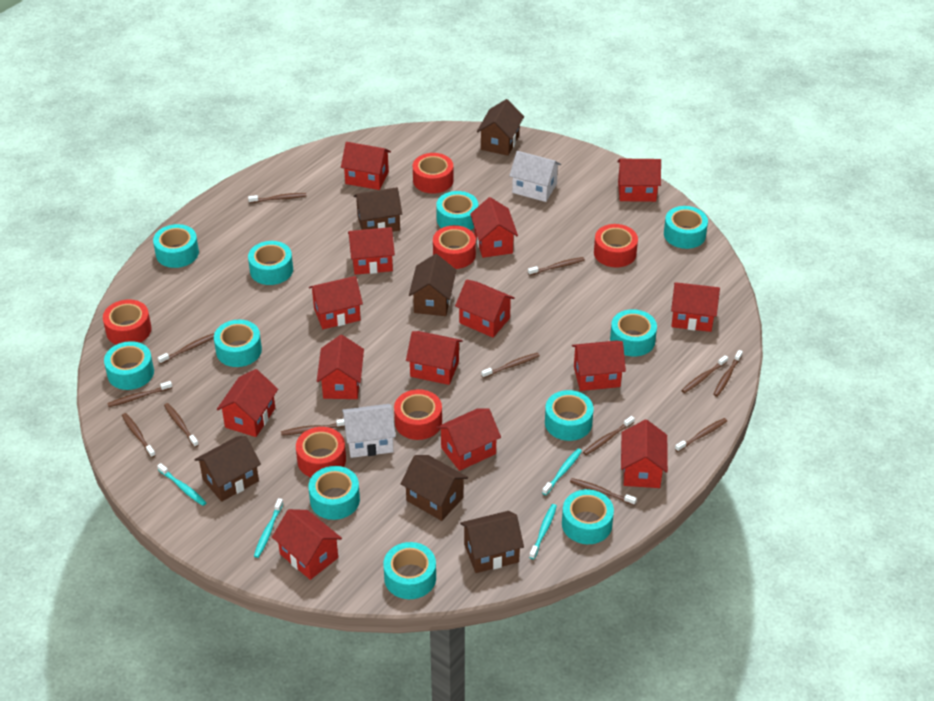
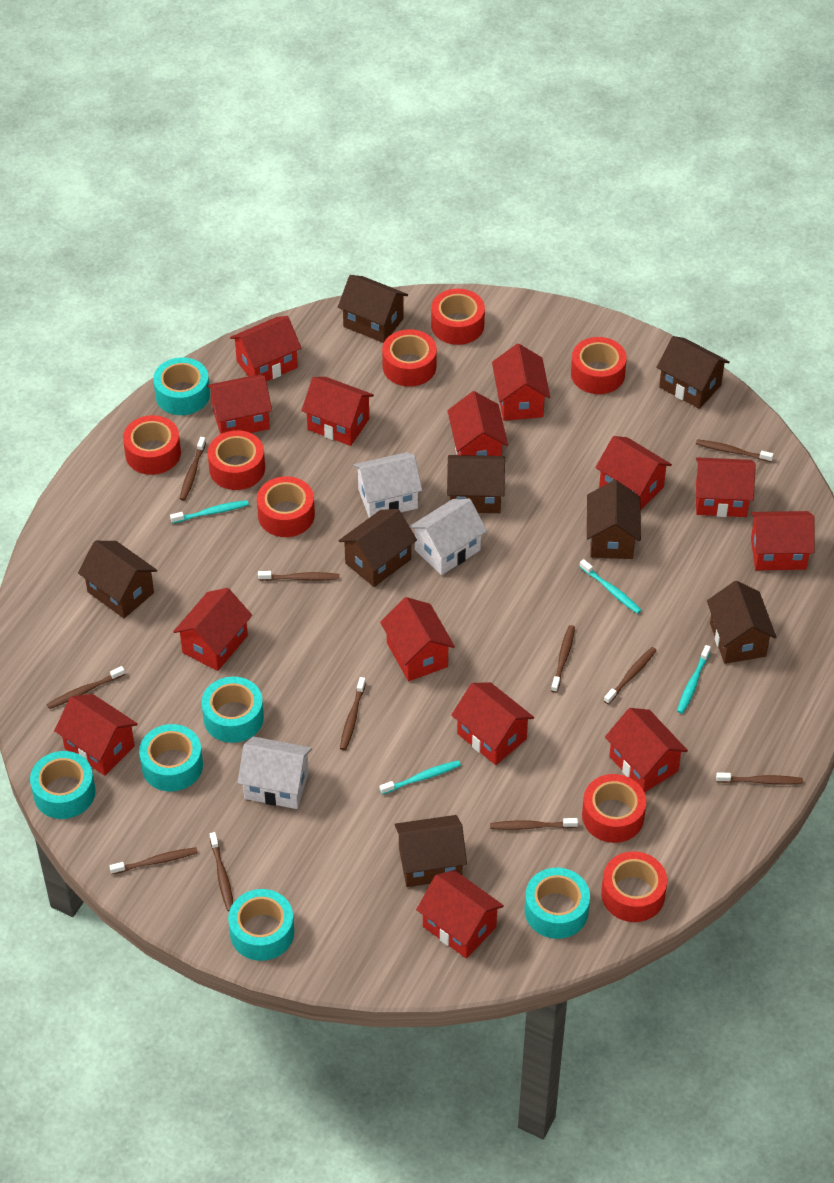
brown house: [195,436,261,502] [353,187,402,232] [401,455,468,521] [409,254,457,316] [460,511,524,573] [477,99,524,156] = 6 -> [78,541,157,618] [338,275,408,343] [339,509,417,587] [394,815,467,887] [447,455,505,513] [587,480,641,559] [656,336,730,409] [707,581,777,664] = 8
brown toothbrush: [107,381,172,407] [122,413,156,458] [158,333,214,364] [164,403,199,447] [248,193,306,203] [281,419,345,436] [481,353,540,378] [528,257,585,276] [570,478,637,505] [583,416,635,455] [675,418,727,452] [681,355,728,393] [713,350,743,397] = 13 -> [47,666,125,709] [109,847,198,874] [180,437,206,501] [210,832,233,911] [258,571,339,581] [340,677,366,750] [490,818,578,830] [551,625,575,693] [604,647,657,704] [696,439,774,462] [716,772,803,785] = 11
red tape: [103,299,152,345] [296,427,346,477] [394,389,442,440] [413,153,454,194] [433,225,476,269] [594,224,638,267] = 6 -> [123,415,181,475] [208,430,265,490] [257,476,315,537] [382,329,437,387] [431,289,485,345] [571,337,627,394] [582,774,646,843] [601,851,667,922] = 8
turquoise tape: [104,341,154,390] [153,224,199,268] [214,320,262,367] [248,241,293,285] [309,466,360,520] [383,542,436,599] [436,191,478,230] [545,390,593,441] [562,490,614,544] [610,309,657,357] [664,206,708,249] = 11 -> [30,751,96,819] [139,724,203,791] [153,357,210,415] [202,677,264,743] [228,889,294,961] [525,868,590,939] = 6
white house: [342,404,396,458] [509,151,561,202] = 2 -> [238,737,312,809] [353,452,422,518] [409,499,487,575] = 3

